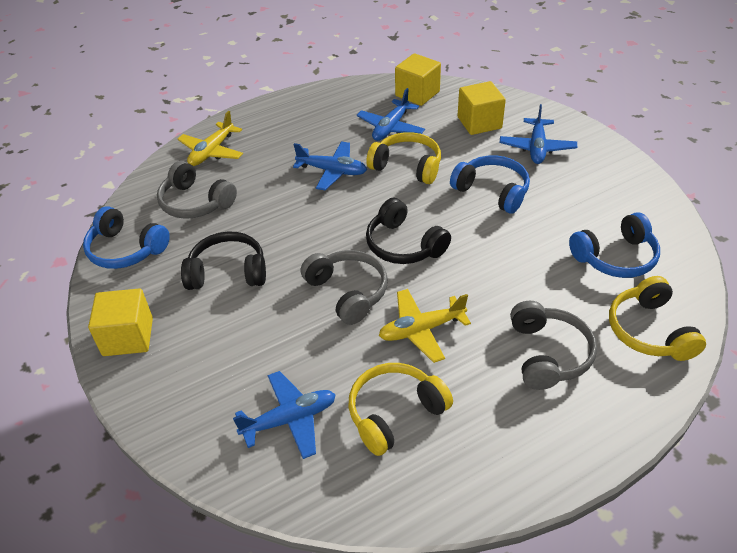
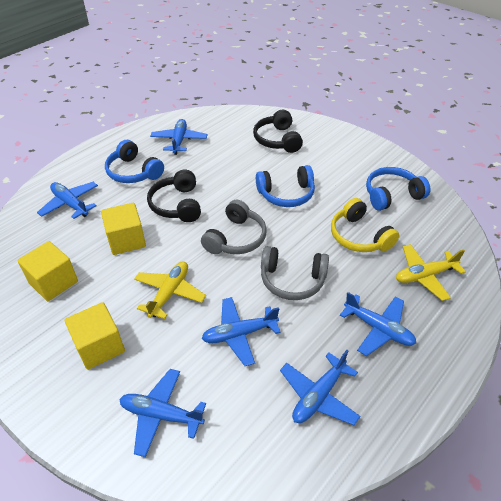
blue plane: [233,371,336,459] [293,141,367,190] [357,88,425,141] [500,104,577,164] = 4 -> [37,182,98,219] [119,369,206,457] [150,119,207,155] [201,297,281,366] [280,350,361,425] [340,292,416,356] = 6
grey headphones: [157,161,237,219] [301,250,388,325] [510,301,597,390] = 3 -> [201,200,267,254] [261,246,329,300] = 2
yellow headphones: [348,363,453,456] [366,132,441,184] [609,276,706,361] = 3 -> [331,198,399,252] = 1

